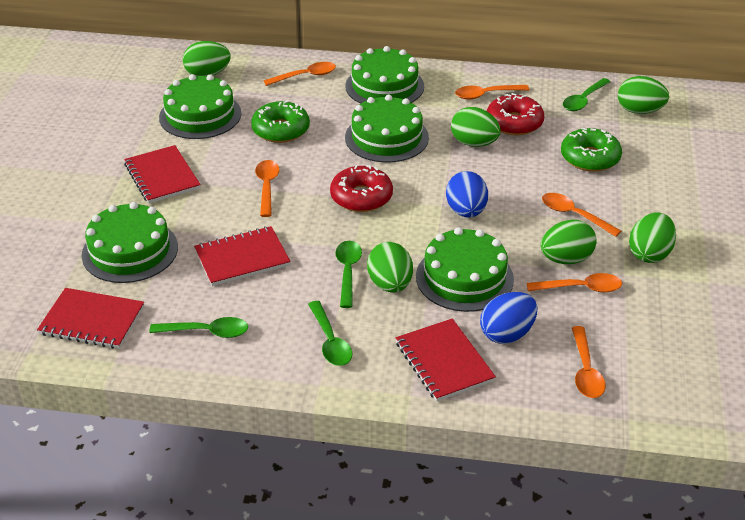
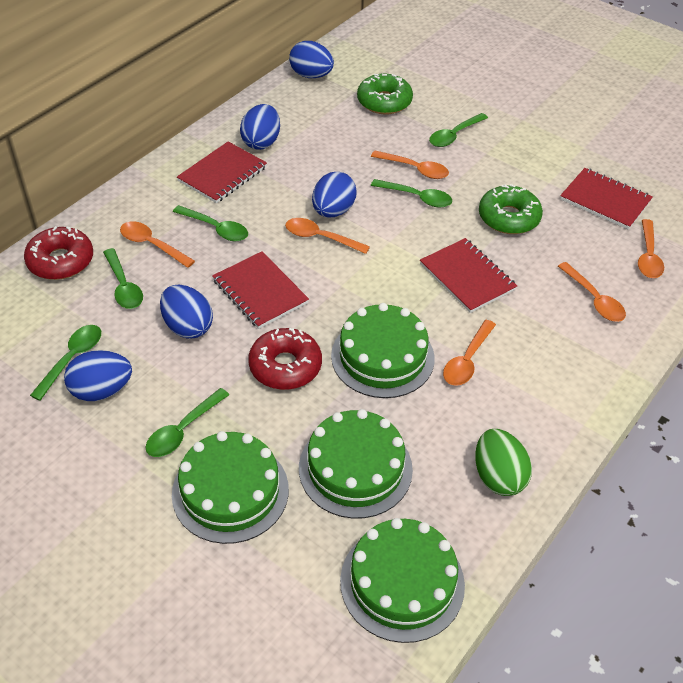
blue egg: [446,171,488,217] [480,292,537,344] = 2 -> [64,350,132,401] [160,285,213,339] [240,104,280,150] [289,41,334,78] [312,172,357,217] = 5
green cake: [82,202,178,283] [159,74,241,139] [345,46,424,104] [345,95,429,163] [416,227,514,312] = 5 -> [172,431,289,544] [299,409,413,519] [331,303,435,398] [340,518,465,643] = 4
green egg: [183,41,231,76] [367,242,413,293] [451,107,501,147] [541,220,597,264] [618,76,669,114] [629,212,676,263] = 6 -> [475,429,532,496] = 1
green spoon: [149,317,248,338] [308,301,352,366] [335,241,362,308] [563,78,611,111] = 4 -> [30,325,101,401] [103,248,143,309] [145,388,229,457] [173,205,248,241] [371,179,452,208] [429,113,488,147] = 6

